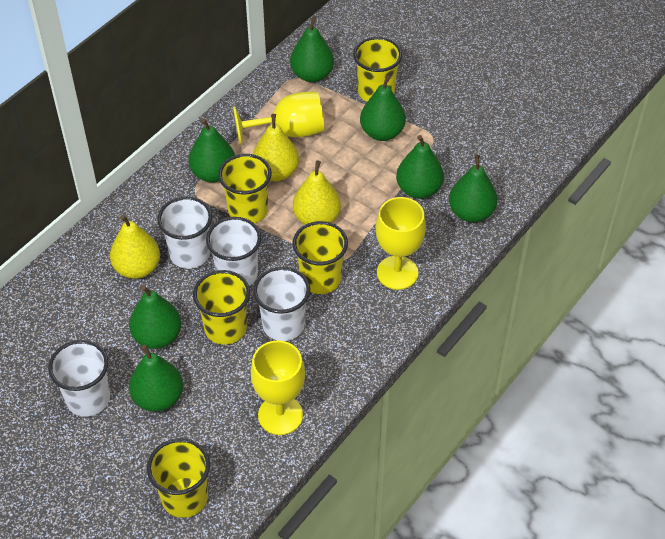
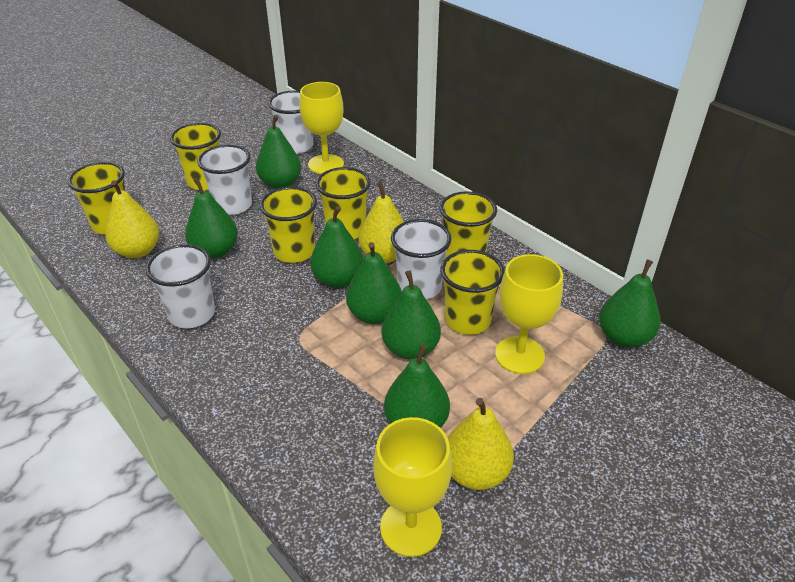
yellow cup: [147,438,210,518] [193,270,250,345] [218,154,272,223] [293,221,348,294] [353,37,402,102] = 5 -> [68,162,125,235] [170,123,221,191] [260,187,317,263] [316,167,371,239] [440,191,497,258] [441,250,505,335] = 6

